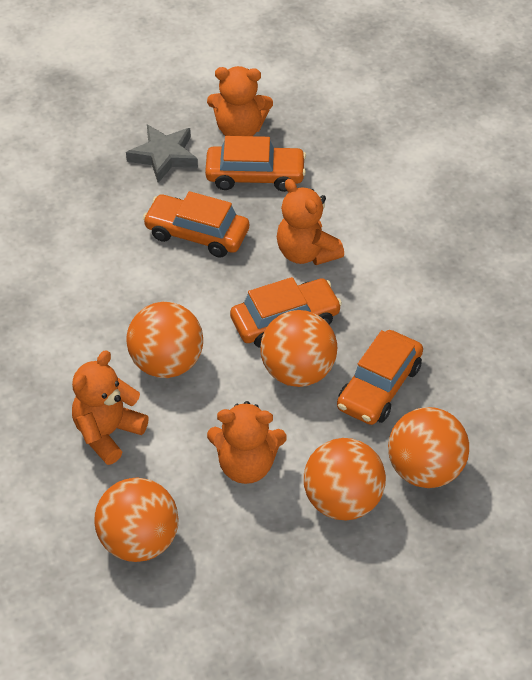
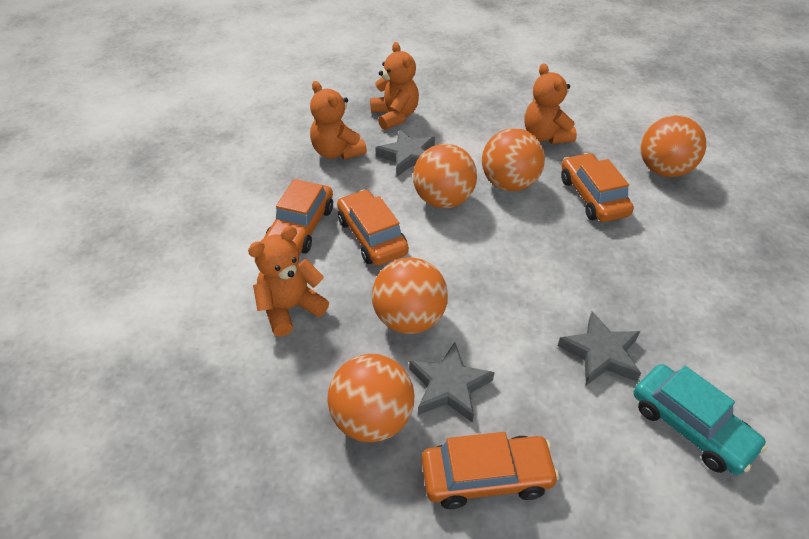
grey star: [126,125,198,183] = 1 -> [375,129,435,176] [409,342,495,423] [558,312,641,385] = 3
turquoise car: none = 0 -> [634,364,768,475] = 1

